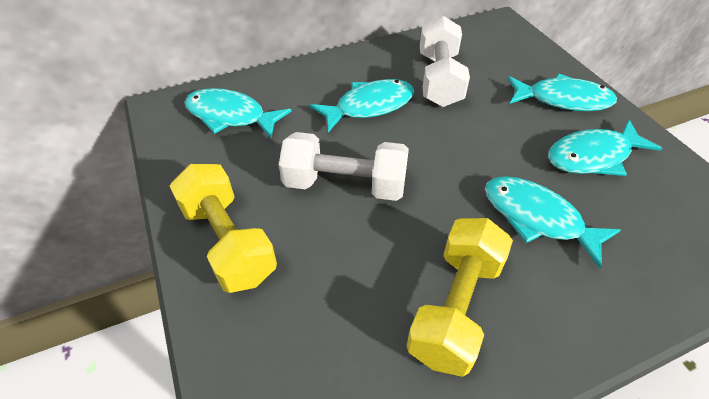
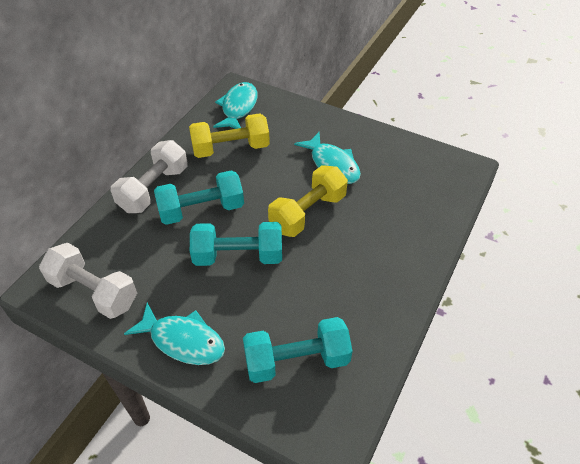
turquoise dumbbell: none = 0 -> [154,170,244,225] [190,222,282,266] [243,317,352,383] = 3
turquoise fish: [185,88,291,139] [310,79,414,132] [485,176,621,268] [507,74,617,111] [548,120,662,176] = 5 -> [124,303,225,365] [213,82,258,129] [294,132,361,184] = 3

